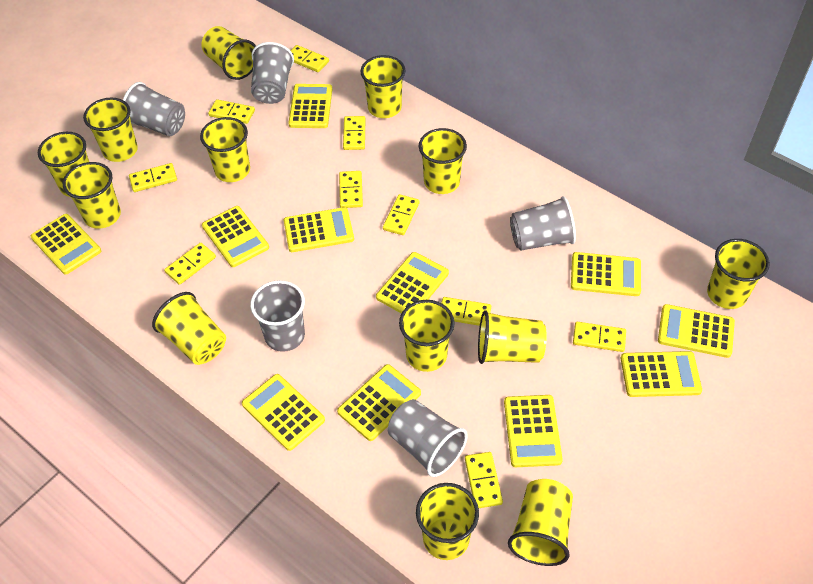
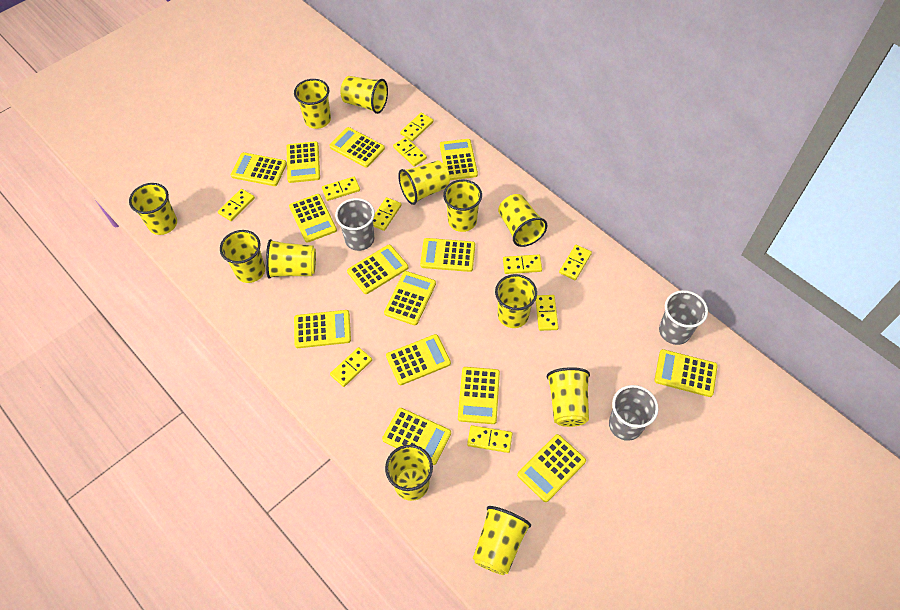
grey cup: [123,82,185,136] [250,280,305,352] [251,42,294,104] [388,399,468,477] [510,196,576,251] = 5 -> [335,198,375,251] [609,385,659,441] [659,290,708,345] = 3
yellow calculator: [31,214,101,275] [202,206,269,267] [242,374,325,451] [284,207,354,252] [288,84,332,128] [337,364,421,441] [376,252,449,314] [504,395,563,467] [571,252,641,296] [621,351,702,397] [658,304,735,358] = 11 -> [231,152,287,186] [287,141,320,183] [289,194,337,243] [294,310,351,348] [329,127,385,168] [347,245,408,294] [382,408,451,465] [384,271,436,325] [386,334,451,385] [420,238,475,272] [440,139,478,180] [458,367,500,424] [517,434,586,502] [654,349,718,397] = 14
yellow cup: [38,132,89,197] [63,162,121,229] [83,98,138,162] [152,292,226,365] [200,117,250,182] [201,26,256,80] [360,55,406,118] [399,300,455,372] [416,483,479,560] [419,128,467,194] [478,310,547,364] [508,479,573,566] [707,239,770,309] = 13 -> [129,183,177,235] [220,230,265,283] [266,239,316,279] [294,79,331,129] [340,76,388,114] [385,445,433,501] [398,160,450,205] [443,180,482,232] [473,506,531,575] [495,274,537,328] [498,194,547,247] [546,367,590,427] = 12

